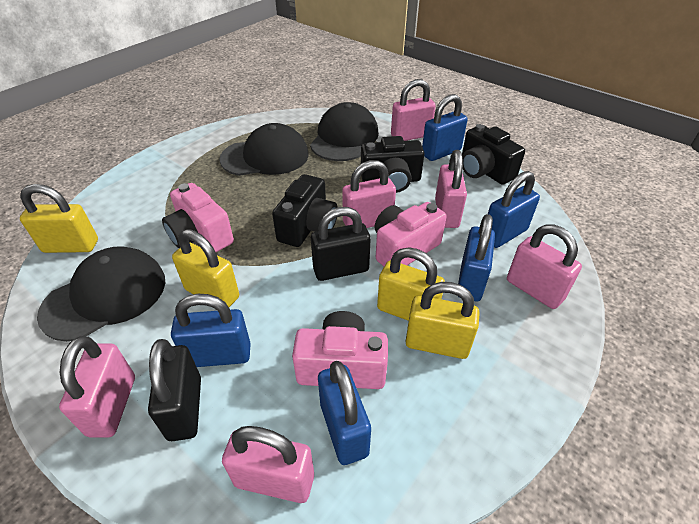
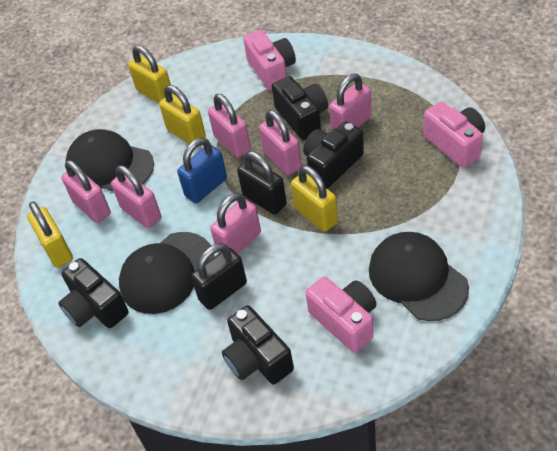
black camera: [272,174,338,247] [361,136,424,193] [462,124,525,185] = 3 -> [58,258,129,328] [222,305,294,384] [272,76,328,140] [303,122,364,188] = 4
blue padlock: [171,294,251,367] [318,361,371,465] [422,94,468,161] [458,214,495,302] [488,171,540,248] = 5 -> [177,138,227,203] = 1

